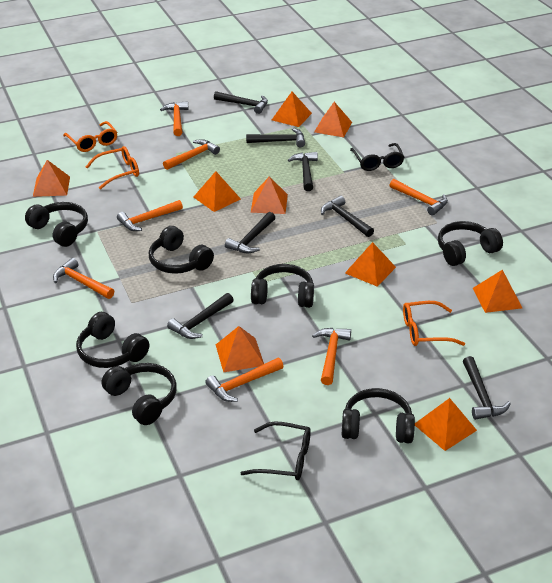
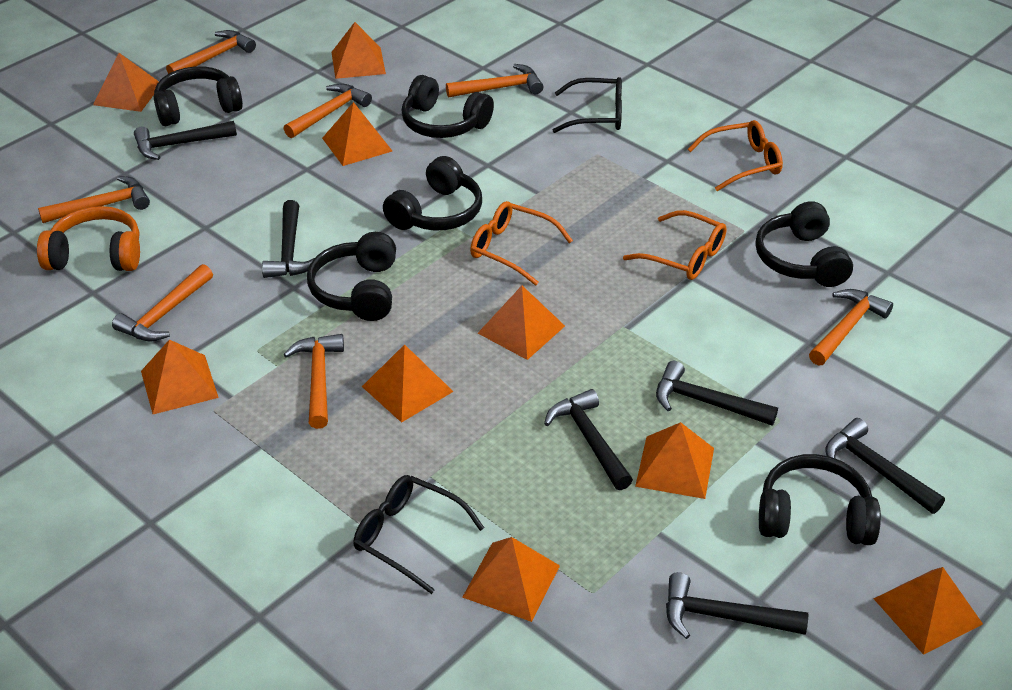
black hammer: [167,293,234,339] [214,91,268,114] [225,212,275,253] [246,128,305,147] [288,152,318,191] [321,196,374,237] [463,356,511,420] = 7 -> [134,121,237,160] [262,200,315,278] [544,389,633,490] [656,361,778,426] [666,572,809,639] [825,418,945,514] = 6
black headphones: [25,202,88,247] [76,312,149,368] [102,363,177,425] [149,226,214,274] [251,264,314,308] [341,388,415,443] [438,221,503,266] = 7 -> [154,66,243,126] [307,232,396,321] [383,156,482,230] [402,75,494,138] [755,201,853,287] [759,454,881,545] = 6
orange headphones: none = 0 -> [37,206,140,271] = 1

